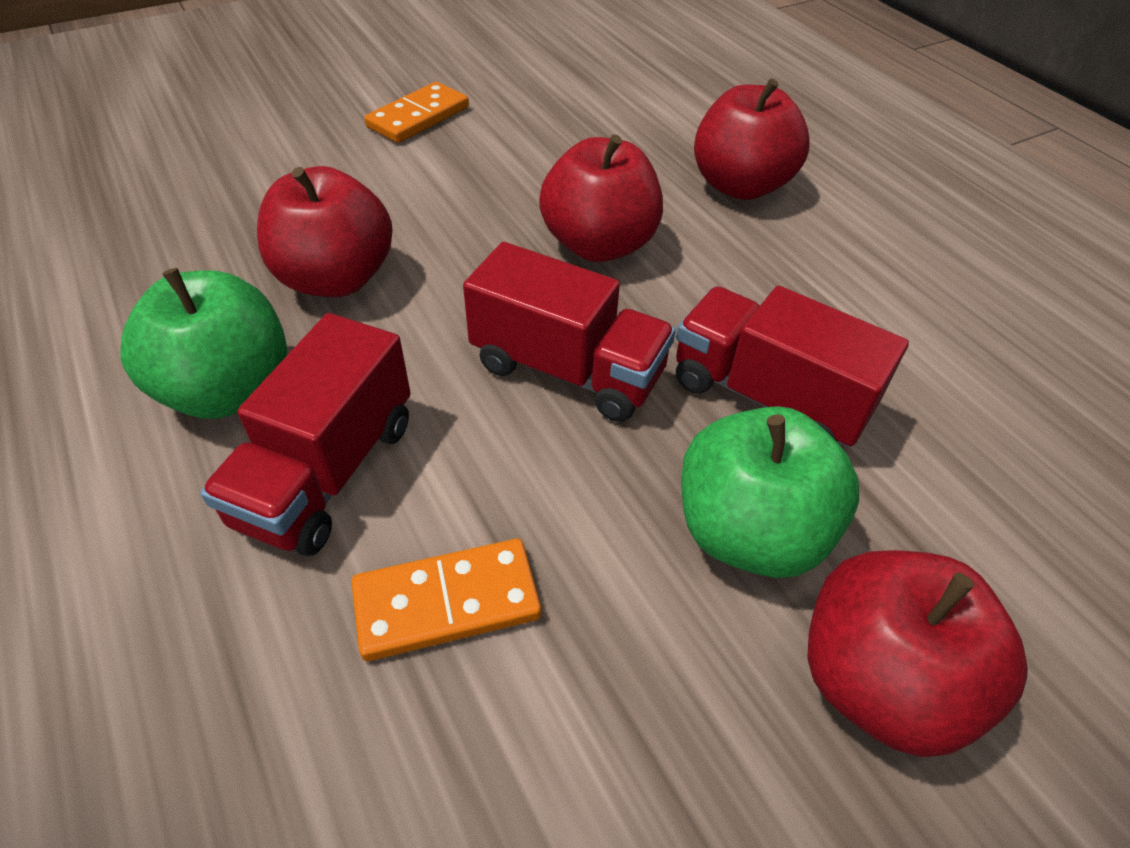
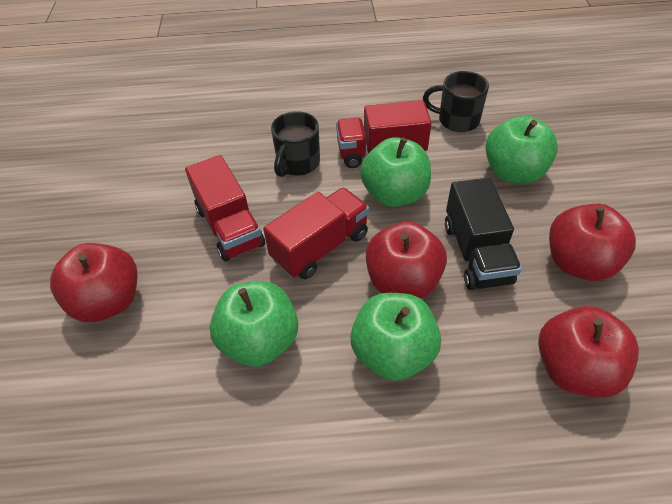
black mug: none = 0 -> [271,111,320,177] [423,71,489,132] = 2
black truck: none = 0 -> [445,177,522,290] = 1
green apple: [120,268,287,419] [681,406,859,578] = 2 -> [210,281,298,367] [350,293,441,381] [360,137,431,207] [486,116,558,184] = 4
orange domino: [351,539,541,661] [364,82,469,143] = 2 -> none = 0

